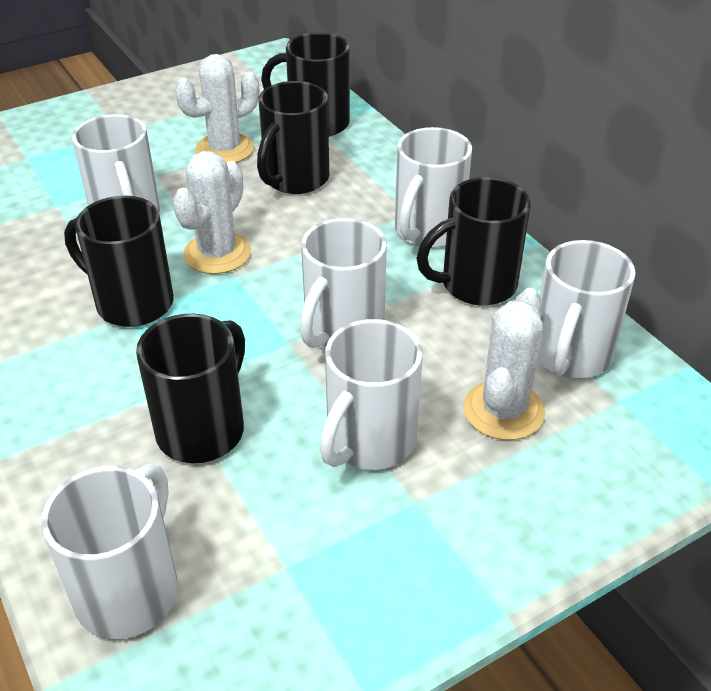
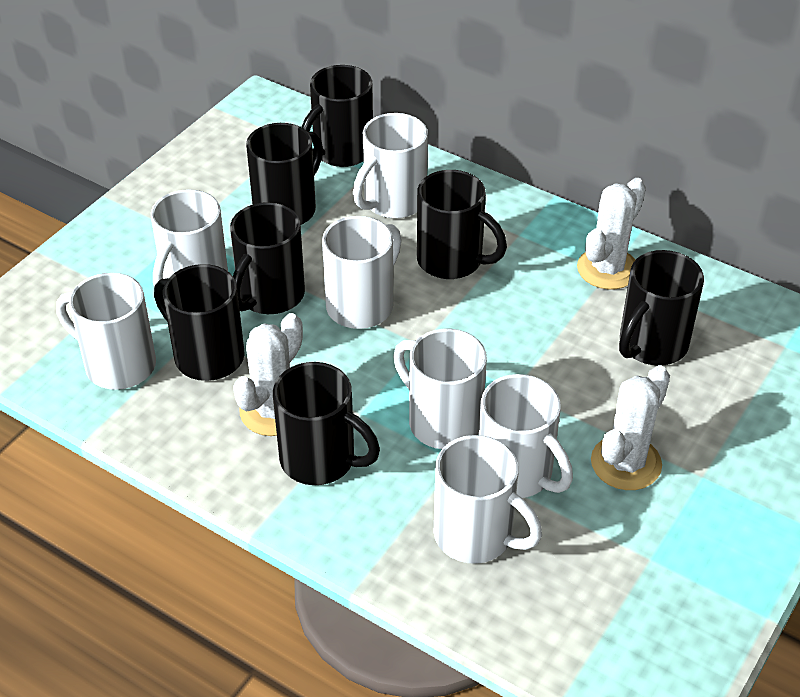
black mug: [64,196,174,327] [136,313,245,463] [257,81,329,194] [261,32,350,137] [416,177,531,306] = 5 -> [154,264,245,381] [230,202,305,314] [246,123,323,225] [273,362,380,485] [302,65,373,167] [417,170,507,279] [619,250,704,366] = 7
white mug: [41,463,178,639] [72,114,160,212] [300,218,387,349] [320,319,423,470] [395,127,472,248] [537,240,636,378] = 6 -> [56,272,156,390] [151,189,228,287] [322,216,401,329] [353,113,428,218] [393,328,487,449] [434,435,542,564] [479,374,573,498] = 7

